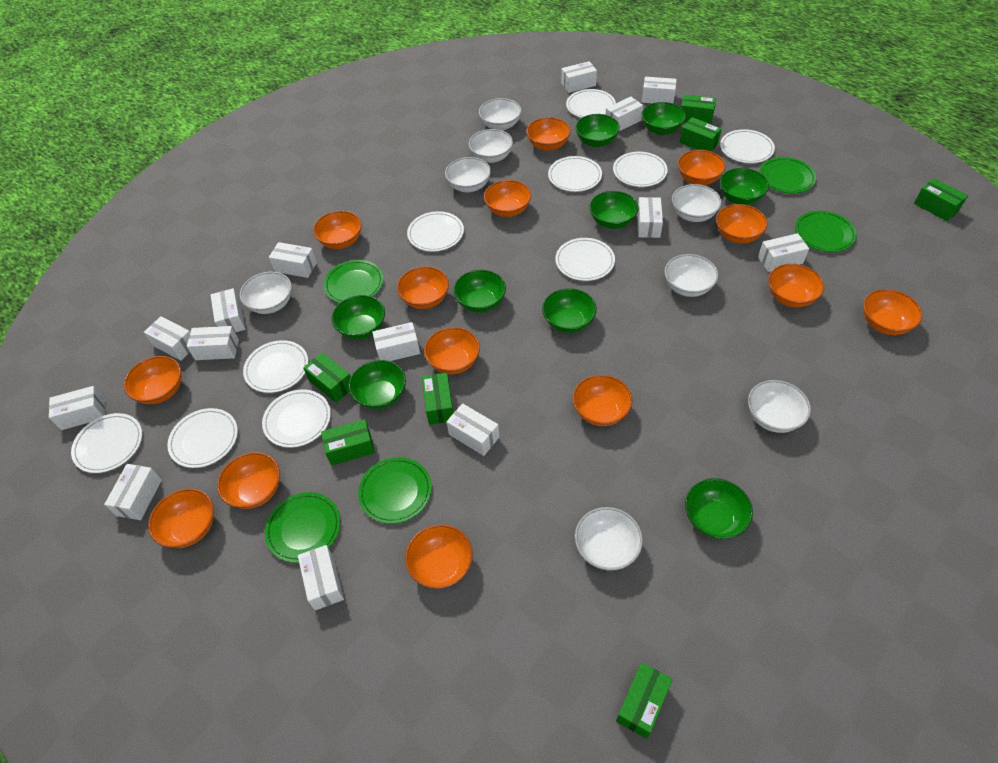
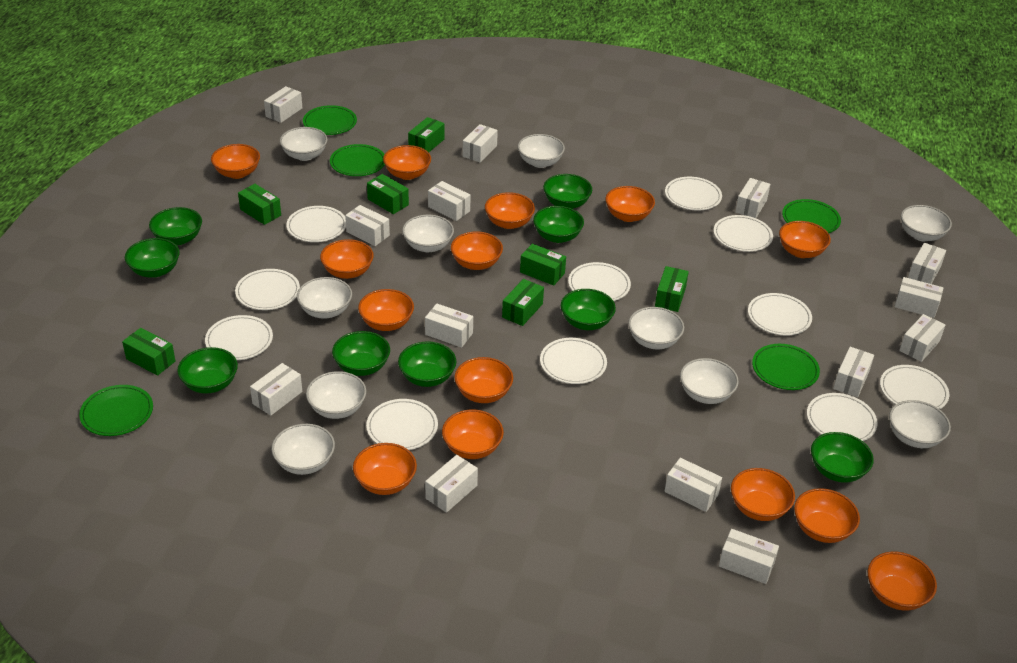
white bowl: [240,272,292,314] [445,157,491,192] [469,129,513,163] [479,98,521,131] [575,507,643,571] [664,254,718,297] [672,184,722,222] [748,380,811,433] = 8 -> [272,424,335,475] [280,127,327,161] [297,277,352,319] [306,371,366,419] [402,215,454,252] [518,134,565,168] [628,307,684,349] [680,358,739,404] [889,400,951,448] [901,205,952,241] = 10
white plate: [71,413,142,473] [167,408,238,468] [243,340,308,393] [262,389,331,447] [407,211,464,251] [548,156,602,192] [555,238,615,281] [566,89,616,118] [613,152,668,187] [720,129,775,163] = 10 -> [205,315,273,360] [235,269,300,310] [286,206,346,242] [366,399,438,450] [540,338,607,384] [568,262,631,301] [665,177,722,210] [714,215,773,252] [748,293,812,335] [807,393,878,441] [880,365,949,409] = 11

